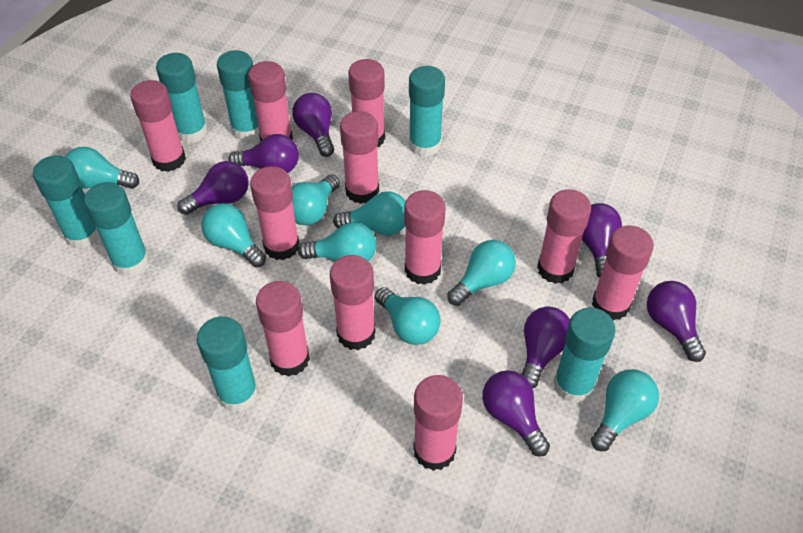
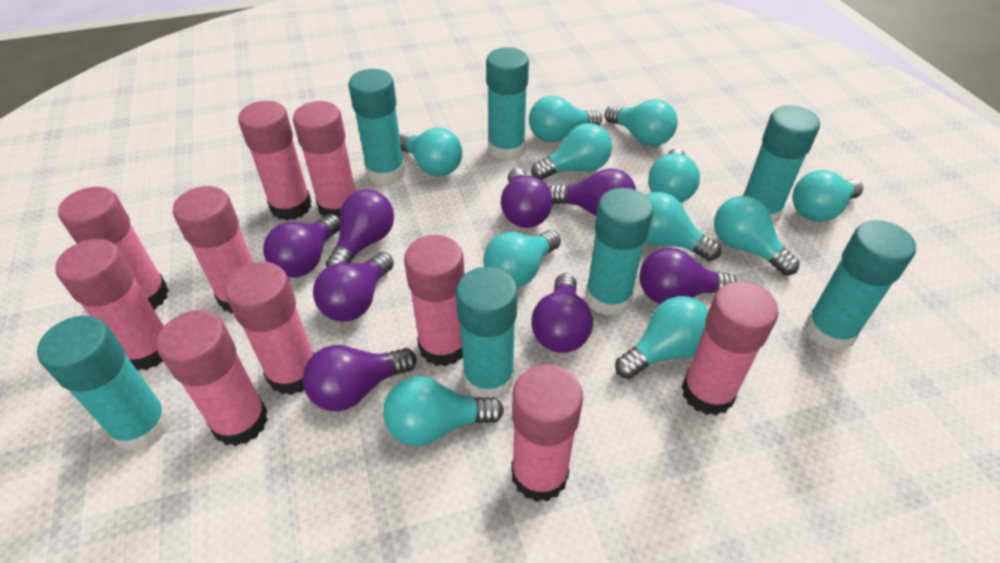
pink glue stick: [130,80,186,172] [248,61,293,142] [250,166,300,260] [256,281,310,377] [330,255,375,350] [340,111,379,204] [348,59,385,147] [404,190,446,285] [413,375,463,471] [537,189,591,284] [592,226,654,321] = 11 -> [55,239,164,370] [58,187,169,310] [157,310,268,446] [173,186,254,314] [225,262,314,395] [238,101,312,221] [293,101,356,218] [404,235,465,367] [511,365,583,502] [682,281,779,416] = 10
purple light bulb: [177,161,249,215] [229,134,299,173] [292,93,334,157] [482,370,550,457] [521,306,570,389] [582,203,622,278] [647,281,706,362] = 7 -> [263,214,340,278] [303,345,416,412] [313,252,394,322] [326,190,394,267] [501,168,553,228] [531,273,593,353] [549,168,636,216] [639,248,737,304] = 8
turquoise light bulb: [65,147,140,189] [201,203,266,267] [292,175,340,225] [298,222,376,261] [333,191,405,235] [375,287,441,345] [447,240,516,306] [591,369,659,451] = 8 -> [383,376,504,446] [399,128,462,177] [483,230,561,288] [529,96,602,142] [531,123,612,180] [605,99,678,146] [615,296,709,379] [644,192,721,261] [648,149,700,203] [714,195,800,276] [793,170,863,222] = 11

